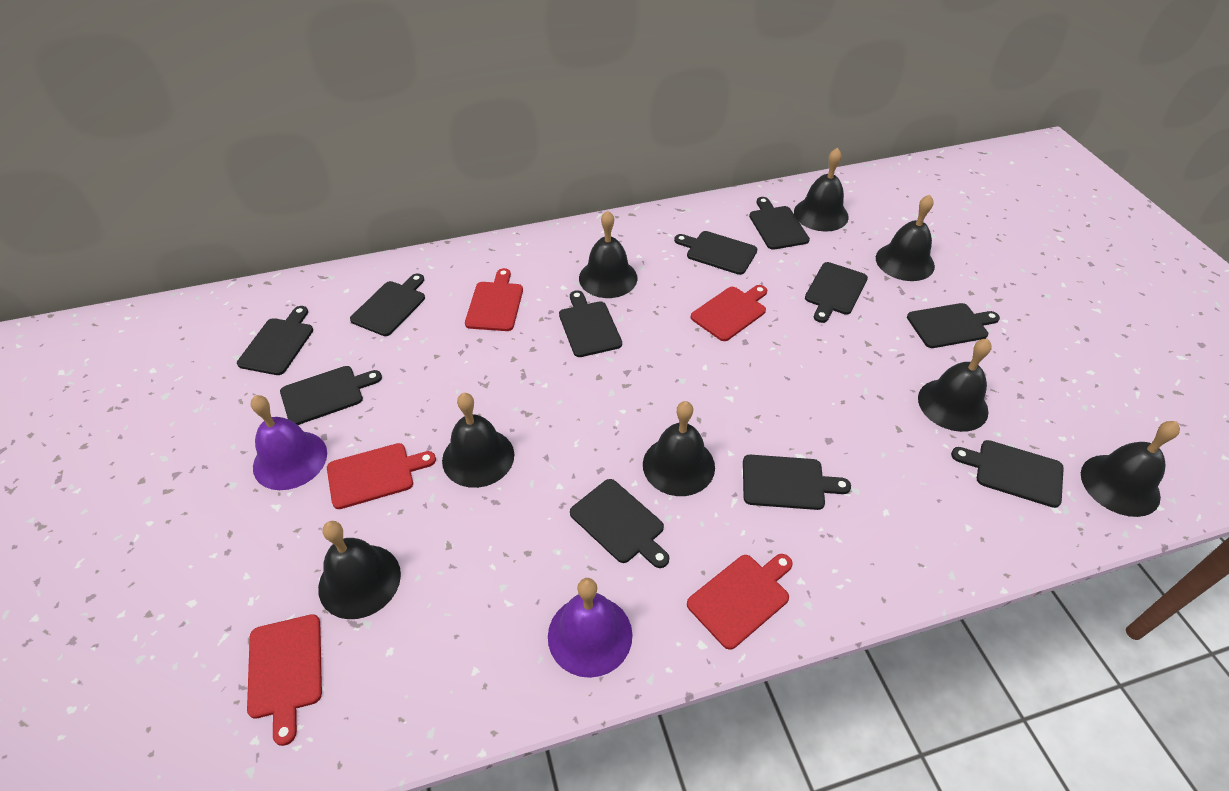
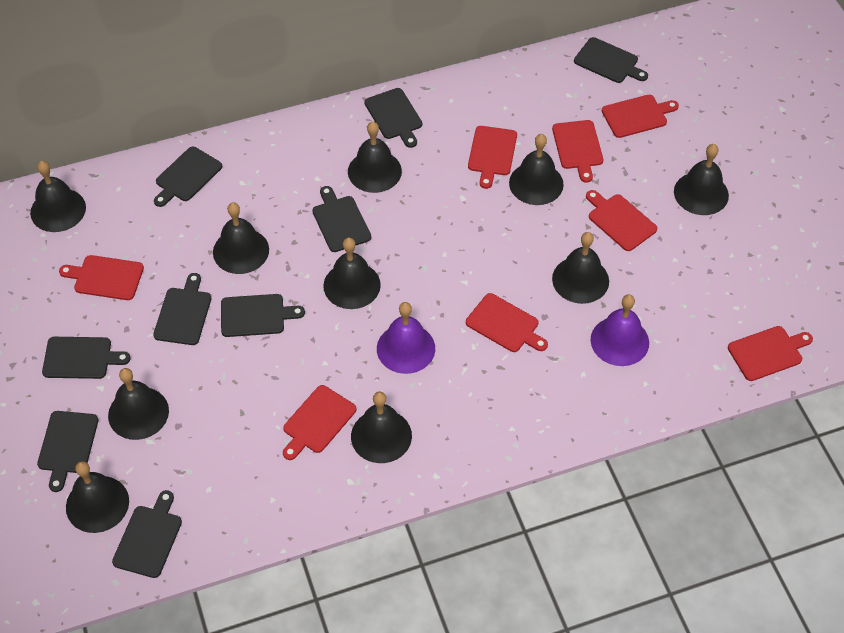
black bell: [318,521,401,619] [442,393,514,488] [579,211,637,298] [643,401,715,496] [794,148,849,232] [876,195,935,281] [918,338,992,432] [1081,421,1180,517] = 8 -> [30,161,86,232] [66,461,129,533] [108,368,169,440] [213,202,269,274] [323,238,381,309] [348,121,402,193] [351,392,412,463] [509,134,564,205] [552,232,609,304] [674,144,729,215] = 10
black cutting board: [237,306,313,375] [280,366,382,425] [350,273,425,336] [559,290,622,357] [570,479,669,568] [674,231,757,275] [743,455,851,510] [749,197,810,250] [805,262,868,323] [907,303,1000,348] [951,440,1064,508] = 11 -> [37,411,98,492] [42,337,131,379] [112,490,182,578] [153,273,211,345] [154,147,222,207] [221,294,305,337] [312,186,371,252] [364,88,422,148] [574,37,648,83] = 9
red cutting board: [247,614,322,746] [327,443,436,509] [465,268,523,331] [687,554,793,650] [690,285,767,341] = 5 -> [59,255,144,300] [283,385,356,460] [466,293,548,352] [468,126,517,189] [552,120,603,183] [586,190,657,251] [602,95,679,138] [728,326,813,381] = 8

